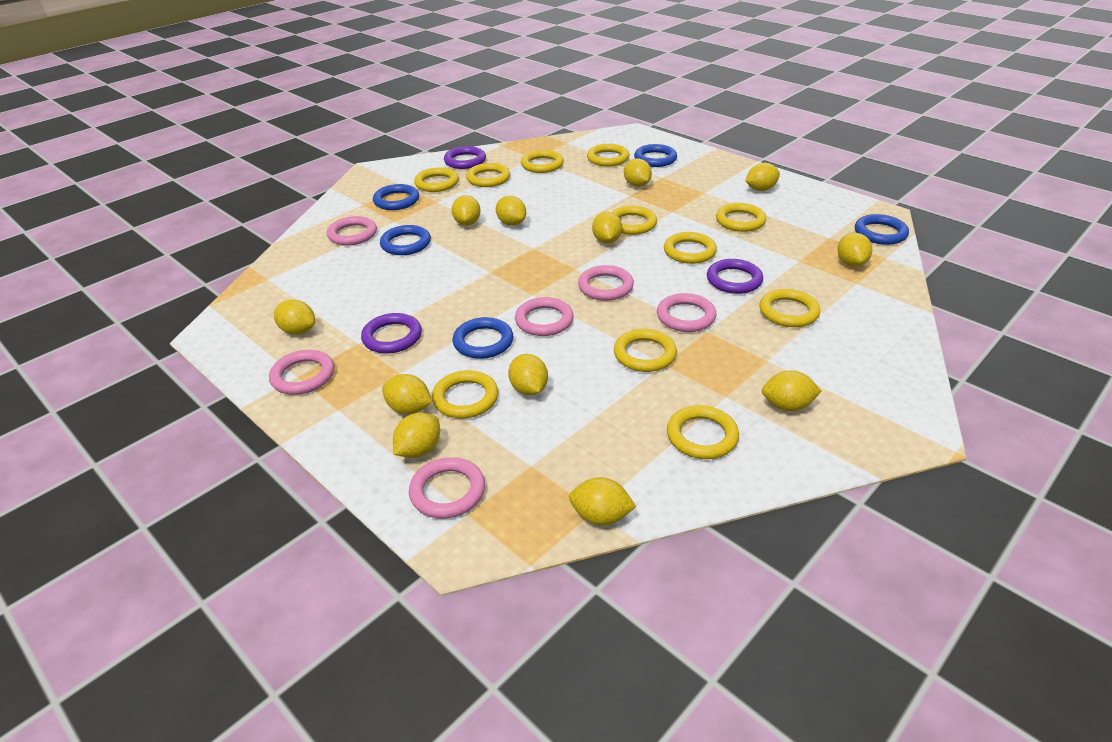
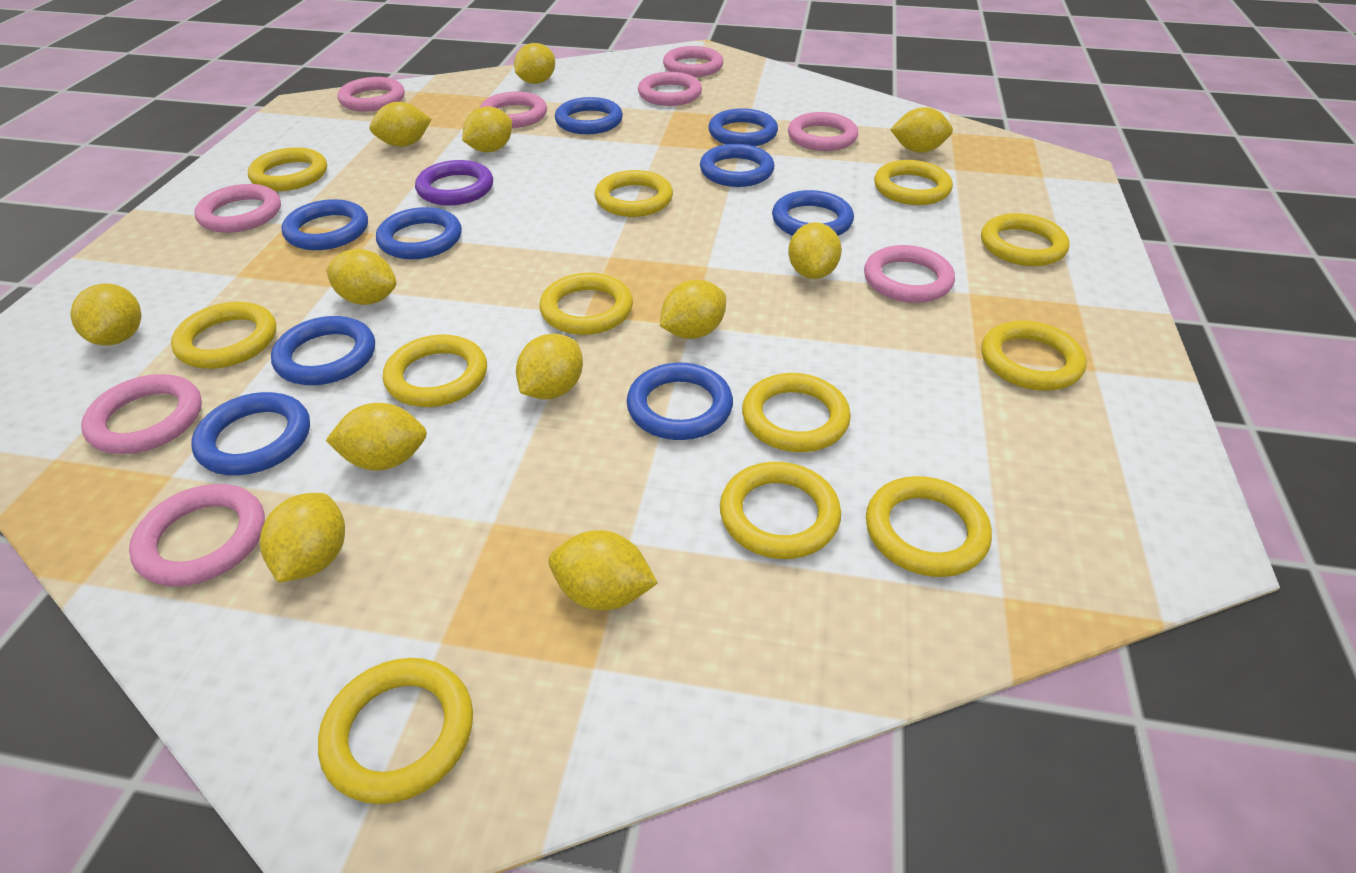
blue ring: [373,184,419,210] [380,225,431,255] [453,317,513,359] [634,144,677,167] [855,214,909,245] = 5 -> [191,392,310,475] [271,316,375,385] [282,199,368,250] [376,207,462,259] [555,97,623,134] [627,362,733,440] [700,144,774,187] [708,108,778,146] [772,190,854,236] = 9
pink ring: [269,350,334,395] [327,216,377,246] [409,457,485,519] [515,297,574,336] [578,265,634,301] [657,293,717,332] = 6 -> [81,374,202,454] [129,484,265,587] [194,184,281,233] [337,77,405,112] [480,91,547,128] [638,72,702,106] [663,46,723,77] [788,112,858,151] [864,245,955,303] = 9
purple ring: [361,313,422,353] [444,146,486,169] [707,259,763,294] = 3 -> [415,160,493,205] = 1
yellow ring: [414,167,459,192] [432,370,498,418] [466,163,510,187] [521,150,564,173] [587,144,630,167] [612,206,657,235] [614,329,677,372] [664,232,717,264] [667,405,739,459] [716,203,766,232] [759,289,820,327] = 11 -> [171,302,276,369] [248,147,327,191] [318,658,473,804] [383,335,487,407] [539,273,633,335] [595,170,673,217] [720,462,841,559] [742,373,851,452] [866,476,992,577] [874,160,953,205] [981,213,1070,266] [982,320,1087,391] = 12

